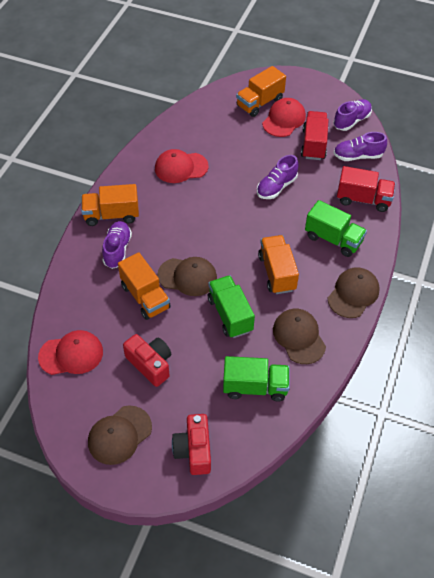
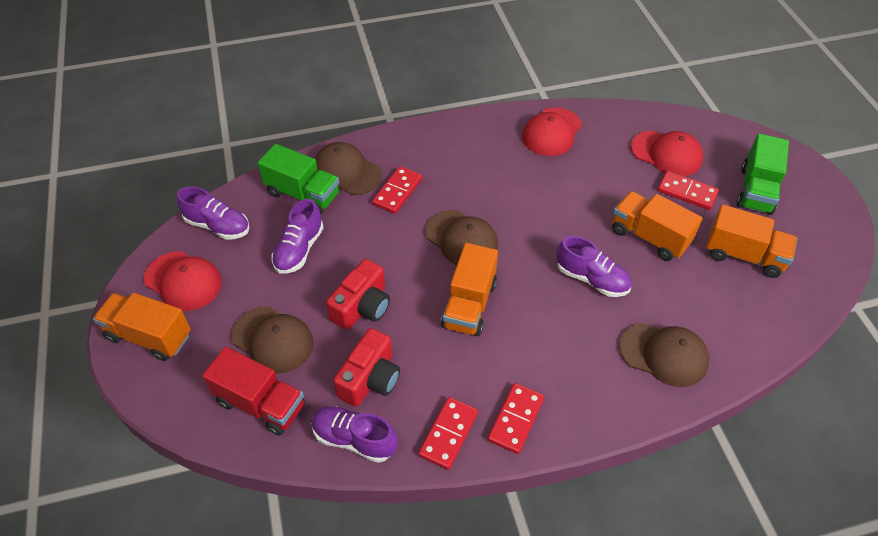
green truck: [208,275,255,338] [223,356,289,402] [305,200,367,257] = 3 -> [258,144,339,214] [737,134,789,215] = 2
red domino: none = 0 -> [372,166,422,214] [418,397,478,470] [488,383,544,454] [657,171,719,210] = 4
red truck: [301,111,328,160] [337,166,396,212] = 2 -> [202,347,305,436] = 1

